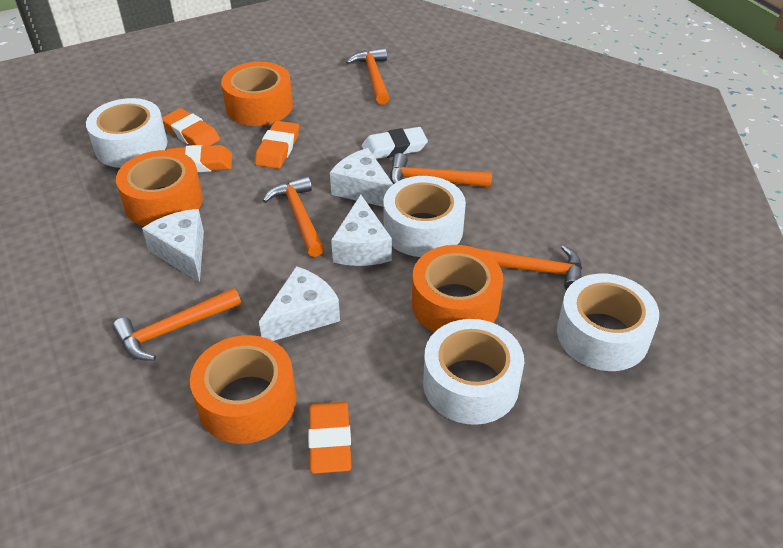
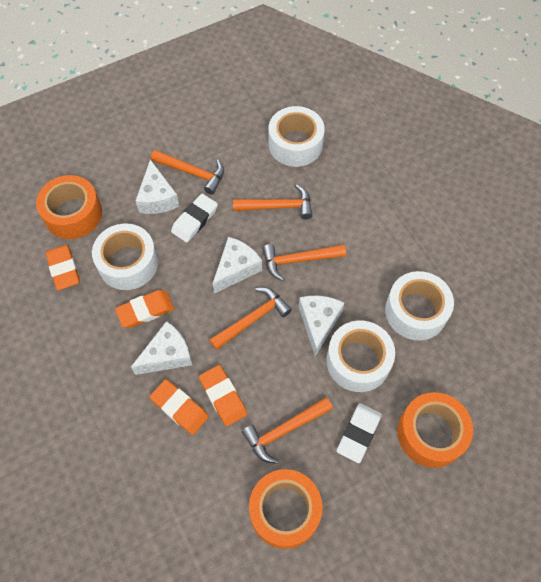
orange tape: [116,150,203,226] [190,335,296,444] [221,62,293,126] [412,245,503,332] = 4 -> [36,175,102,239] [249,469,323,549] [398,392,473,468] = 3
white eraser: [362,127,428,159] = 1 -> [171,194,218,243] [337,403,382,463] = 2

